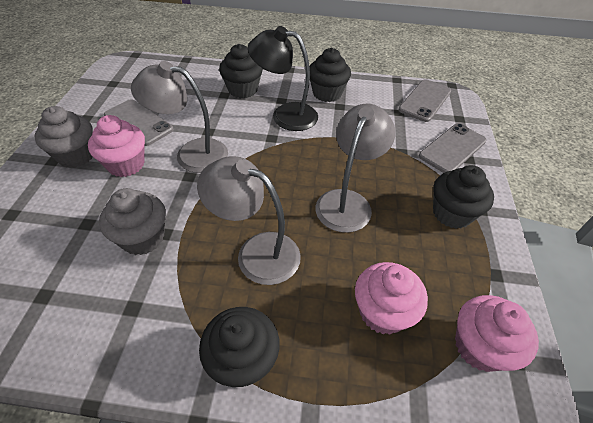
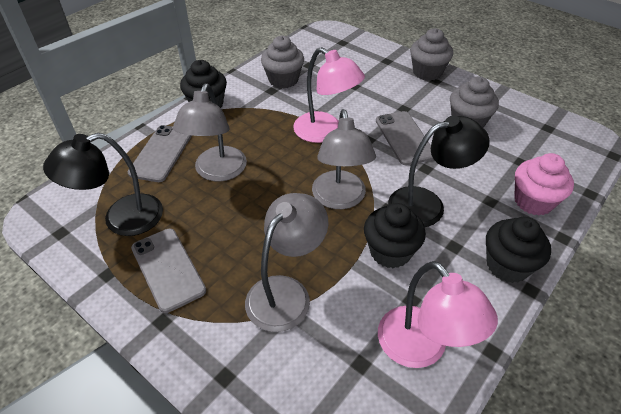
black cupcake: [199,307,280,387] [219,44,263,99] [310,48,351,102] [433,165,494,229] = 4 -> [180,60,227,108] [364,203,426,268] [486,217,551,283] = 3
black lamp: [248,26,318,131] = 1 -> [43,133,163,236] [388,115,490,227] = 2
grey cupcake: [34,106,93,168] [99,188,166,255] = 2 -> [261,36,304,89] [410,28,453,81] [450,76,499,128] = 3
pink cupcake: [88,115,145,177] [355,262,428,335] [455,295,539,372] = 3 -> [514,153,574,215] = 1
pink lamp: none = 0 -> [293,47,365,143] [378,261,498,368] = 2

